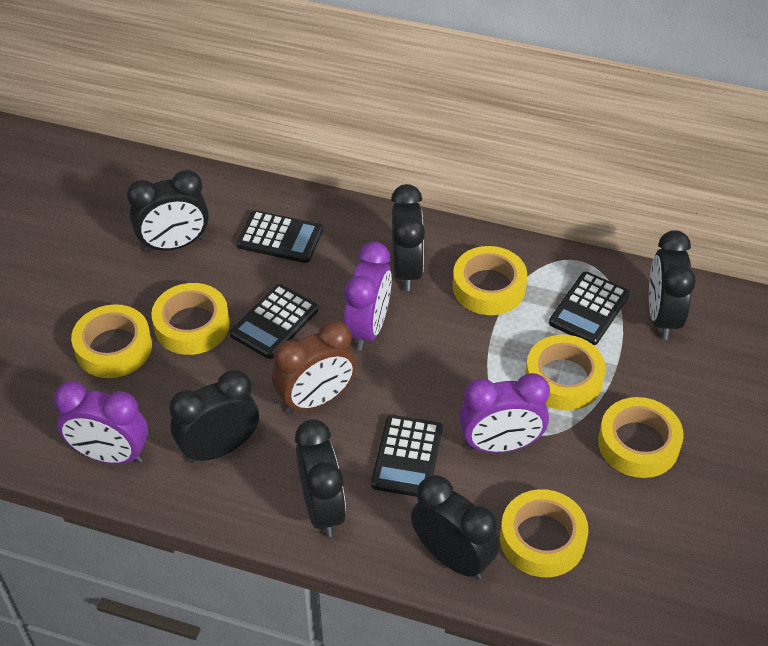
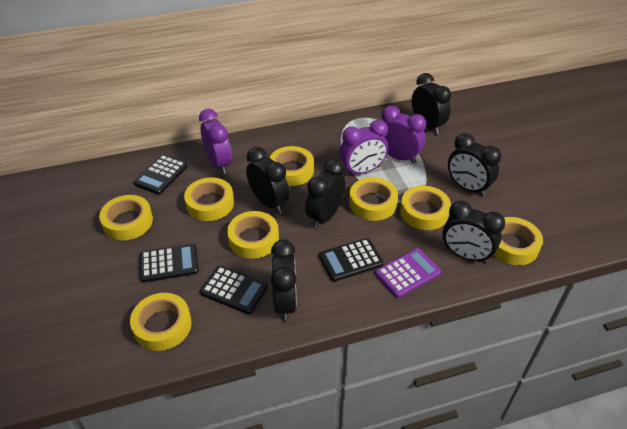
brown clock: [272,320,357,414] = 1 -> none = 0
purple calculator: none = 0 -> [375,248,441,298] = 1
yellow tape: [71,304,152,378] [151,283,230,355] [452,246,527,315] [500,489,589,577] [525,335,606,410] [598,397,684,478] = 6 -> [99,195,153,241] [130,293,192,351] [184,177,234,221] [227,211,279,259] [269,146,314,186] [349,177,398,221] [400,186,451,230] [494,217,543,265] = 8

